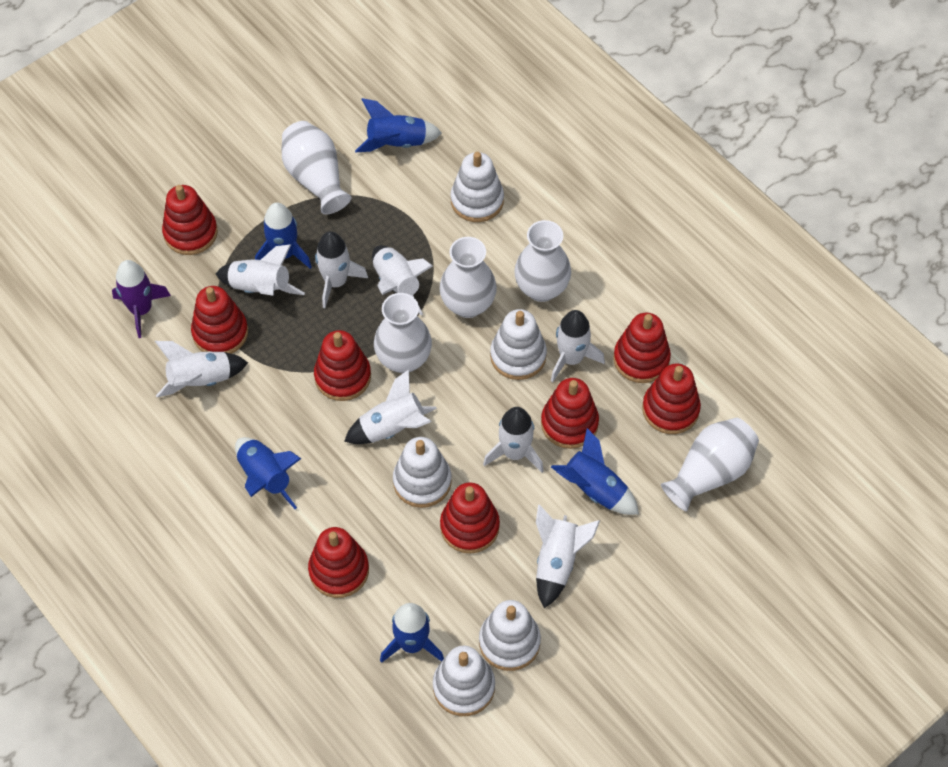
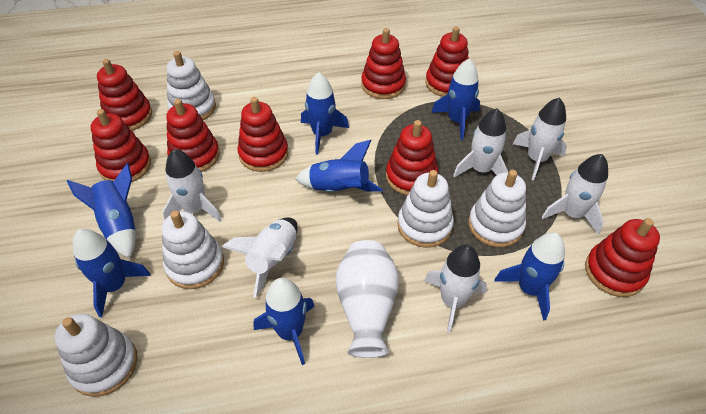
blue rocket: [235,437,301,509] [255,203,312,269] [355,98,442,152] [380,603,444,663] [551,428,639,515] = 5 -> [67,163,136,259] [73,229,151,317] [254,278,315,365] [296,140,383,192] [301,72,349,155] [431,58,480,140] [494,232,565,321] = 7
purple rocket: [112,260,171,338] = 1 -> none = 0
white rocket: [155,341,248,397] [216,245,305,296] [315,231,368,308] [344,369,437,444] [372,245,433,315] [483,407,544,472] [536,505,600,608] [551,310,605,382] = 8 -> [162,149,222,222] [222,217,298,298] [424,245,487,333] [453,108,508,177] [513,97,567,181] [542,154,608,235] = 6
white vase: [281,121,351,215] [374,293,432,373] [440,237,497,318] [514,220,571,302] [661,418,759,512] = 5 -> [335,240,399,358] = 1

